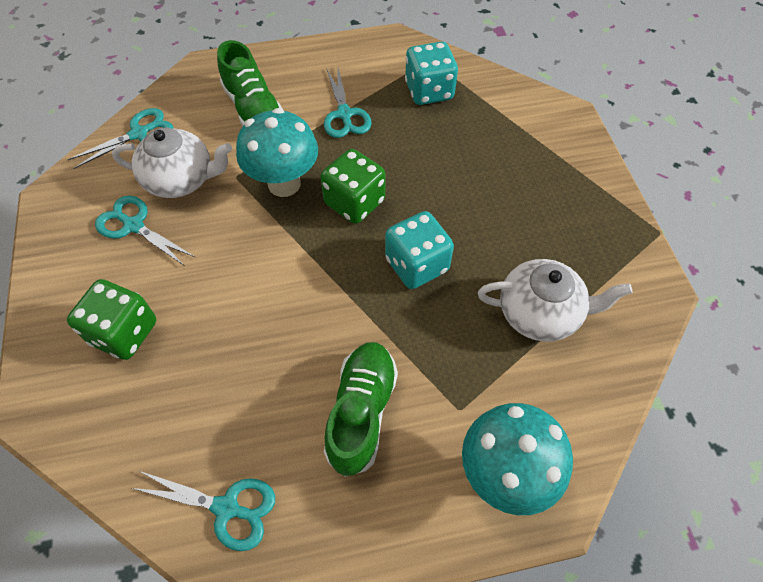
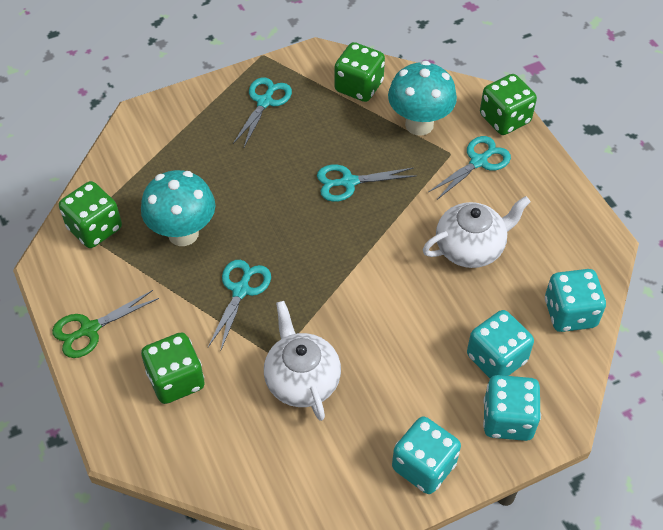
green dice: [67,279,156,360] [320,149,386,224] = 2 -> [59,181,122,248] [141,332,205,404] [334,42,385,102] [480,74,537,135] = 4
green scissors: none = 0 -> [52,290,159,358] = 1
green shoe: [217,40,282,126] [324,342,398,477] = 2 -> none = 0
turquoise dice: [385,211,454,289] [405,42,458,105] = 2 -> [392,416,461,494] [467,310,534,378] [483,375,541,441] [545,269,606,332] = 4

